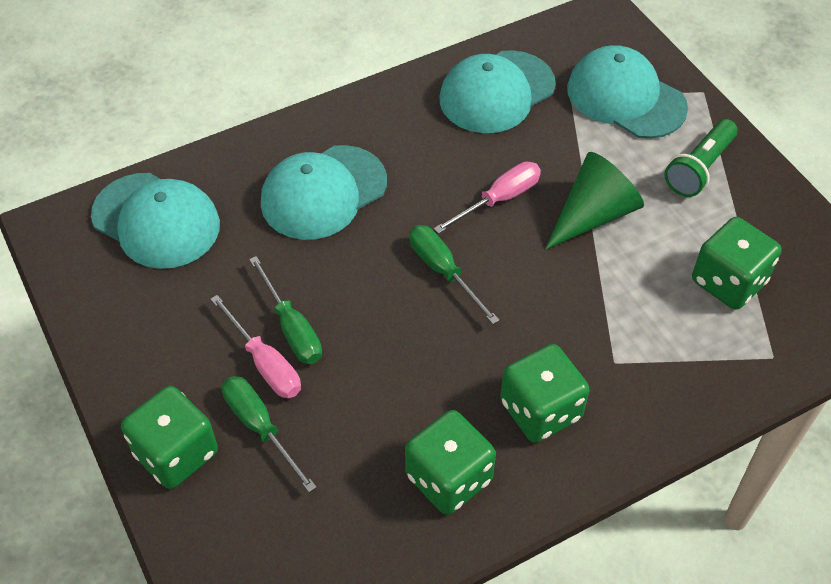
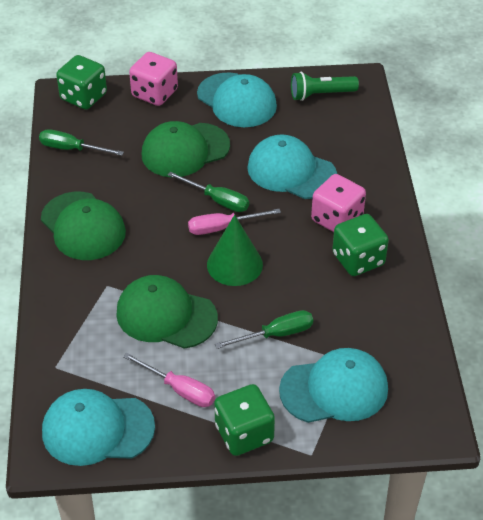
green cap: none = 0 -> [41,192,126,260] [116,275,218,349] [142,121,230,177] = 3
green dice: [121,386,218,489] [405,410,496,515] [500,344,590,443] [692,217,782,310] = 4 -> [56,55,107,110] [214,384,275,456] [332,214,389,276] = 3
pink dice: none = 0 -> [129,52,178,106] [311,174,366,232] = 2

